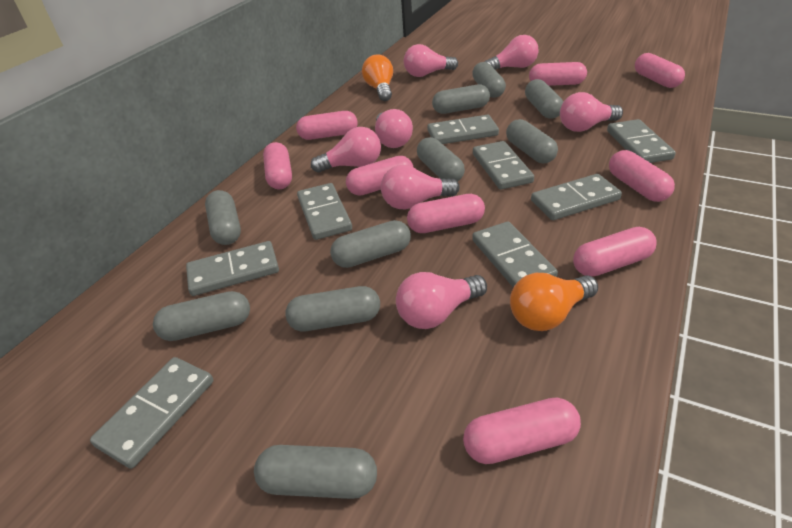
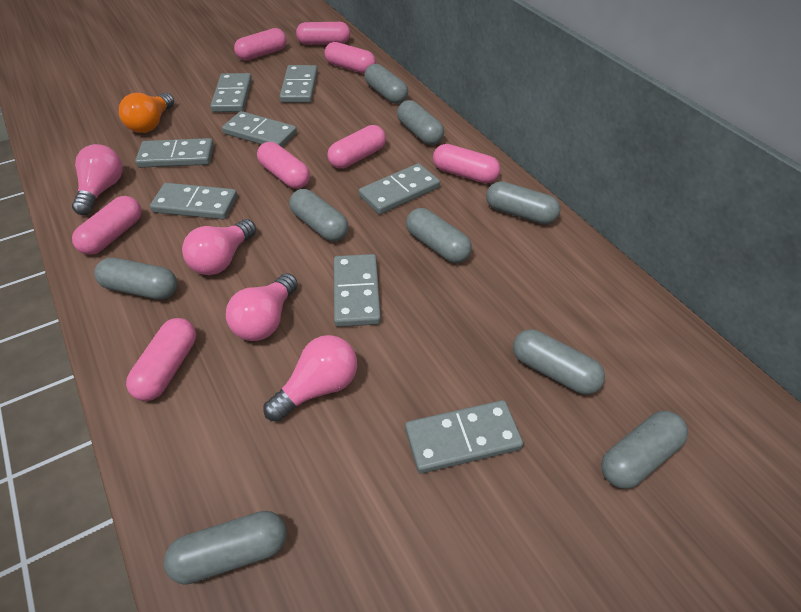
grey capsule: [153,291,250,341] [205,190,241,245] [254,445,377,499] [285,286,380,331] [330,220,411,268] [417,137,465,182] [432,84,490,114] [472,62,506,98] [506,119,558,163] [525,79,563,119] = 10 -> [94,258,177,300] [164,511,287,585] [289,189,349,241] [364,64,408,104] [397,100,444,145] [406,208,472,263] [486,181,560,224] [513,329,605,395] [601,411,688,489] = 9
orange light bulb: [362,54,393,101] [510,273,598,331] = 2 -> [119,93,174,133] = 1
pink capsule: [263,142,292,189] [296,111,358,140] [346,156,413,196] [407,194,485,233] [463,397,581,464] [529,62,587,86] [573,227,657,277] [609,150,675,202] [635,53,685,88] = 9 -> [72,196,141,255] [126,318,196,401] [234,28,287,61] [257,142,310,189] [296,22,350,45] [324,42,376,74] [327,125,386,169] [433,144,500,184] = 8
pink light bulb: [311,127,381,172] [375,109,413,148] [381,165,460,209] [396,272,487,329] [404,44,458,77] [484,35,539,70] [560,92,623,132] = 7 -> [72,144,123,215] [182,219,256,275] [226,273,298,341] [263,335,357,422] = 4

